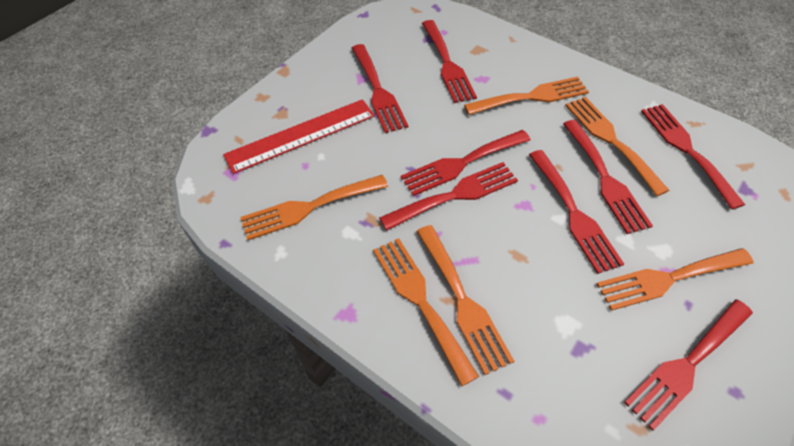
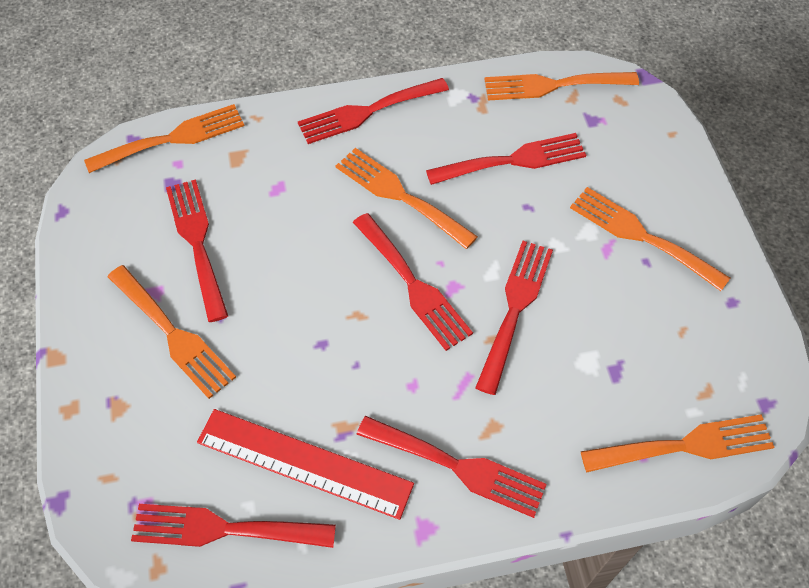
red fork: [352,44,409,133] [379,162,518,231] [401,130,530,196] [422,20,477,103] [529,150,624,274] [563,120,653,234] [624,299,753,431] [641,104,745,210] = 8 -> [131,504,336,548] [166,179,228,322] [298,78,449,144] [353,213,473,351] [356,416,547,518] [426,133,586,185] [475,241,553,395] = 7

